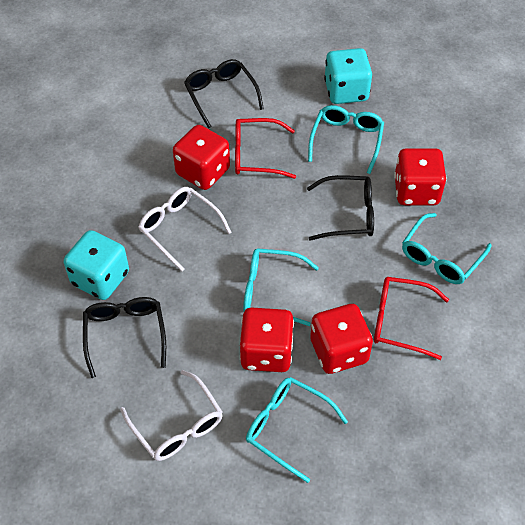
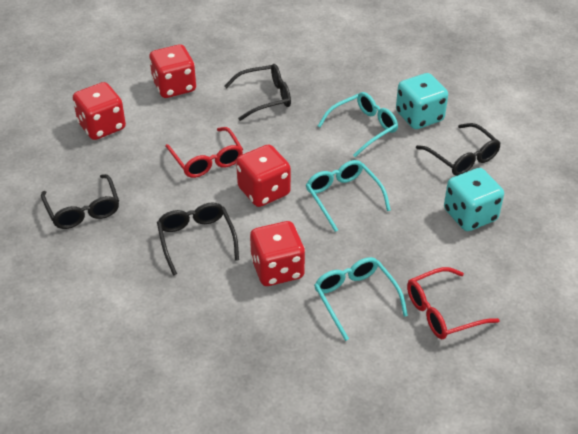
black glasses: [83,297,166,378] [184,59,264,129] [307,175,374,241] = 3 -> [41,174,119,229] [157,202,239,276] [225,64,291,121] [416,123,501,176] = 4
turquoise glasses: [243,248,319,326] [246,377,348,483] [308,105,384,174] [402,213,491,284] = 4 -> [306,160,391,232] [314,257,408,341] [318,92,398,157] = 3
white glasses: [120,370,223,461] [138,187,232,271] = 2 -> none = 0

